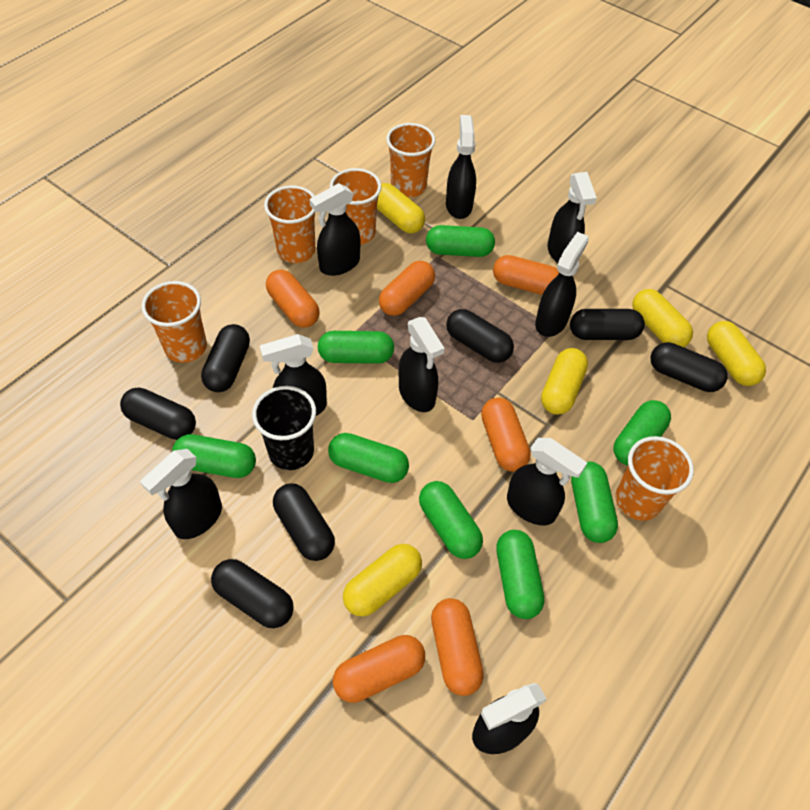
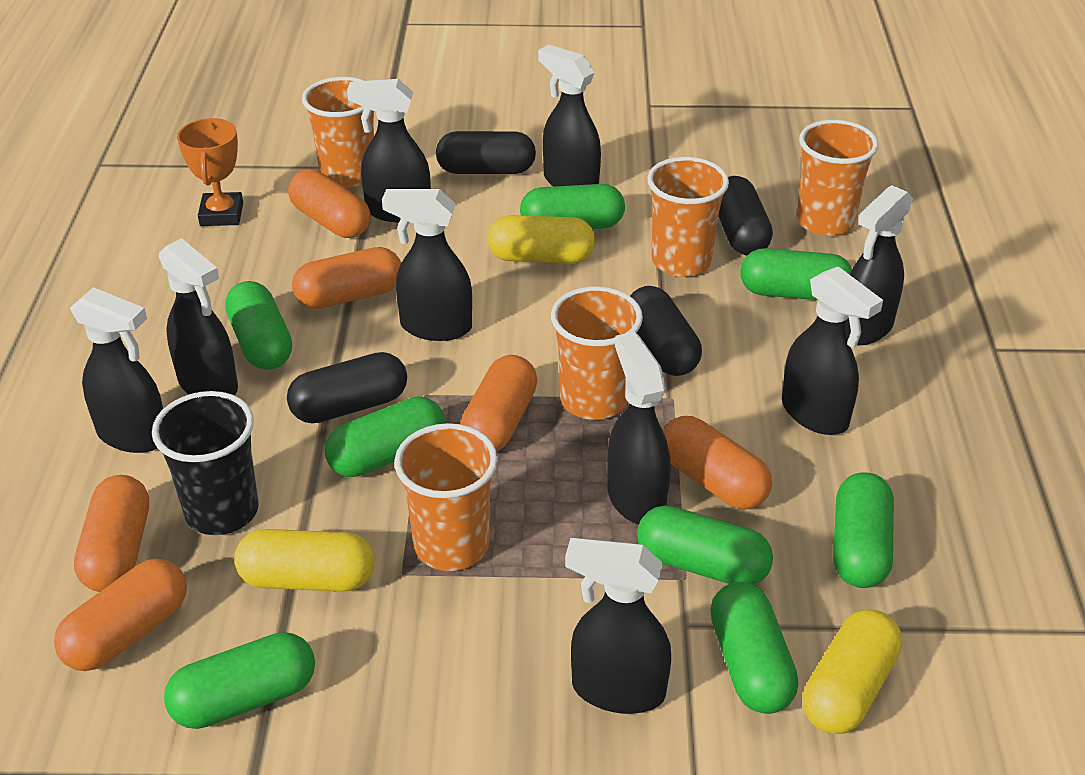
black capsule: [120,387,196,440] [201,324,250,392] [211,559,294,628] [273,483,335,561] [446,309,514,363] [570,309,645,340] [651,342,728,392] = 7 -> [287,352,407,423] [436,131,536,174] [630,286,702,376] [718,176,773,256] = 4
orange trophy: none = 0 -> [177,118,243,226] = 1
yellow capsule: [343,544,422,616] [377,183,425,233] [541,348,588,415] [632,289,693,347] [707,321,766,386] = 5 -> [234,529,375,592] [487,215,596,263] [803,609,902,734] = 3

